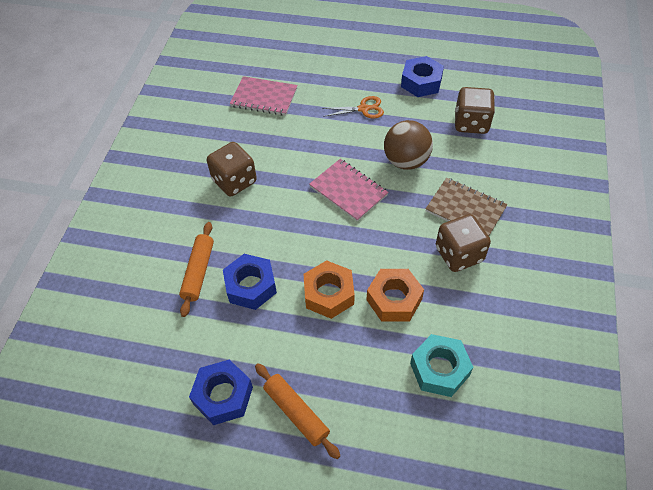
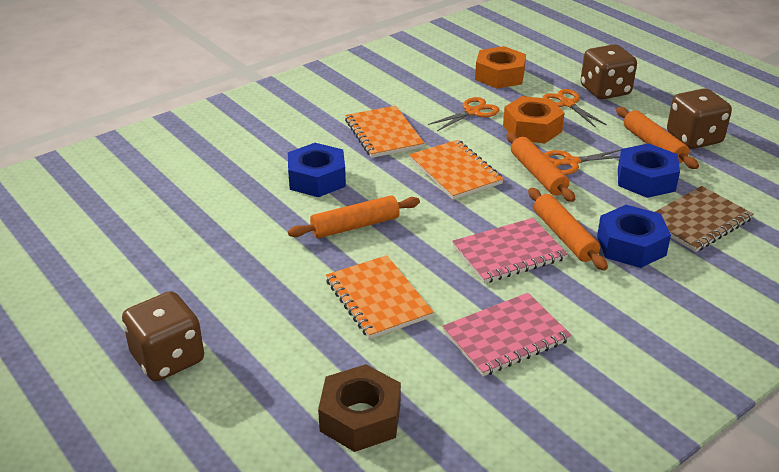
brown ball: [384,120,433,170] = 1 -> none = 0
brown nut: none = 0 -> [318,364,401,452] = 1
orange notebook: none = 0 -> [326,255,434,339] [345,106,425,158] [409,140,504,200] = 3
orange rolling pin: [179,222,214,317] [255,363,340,459] = 2 -> [288,195,420,238] [507,132,575,202] [528,188,608,271] [616,107,699,169] = 4
orange scissors: [322,96,384,118] = 1 -> [428,97,500,131] [543,89,607,128] [544,150,621,175] = 3
turquoise nut: [410,334,473,397] = 1 -> none = 0

